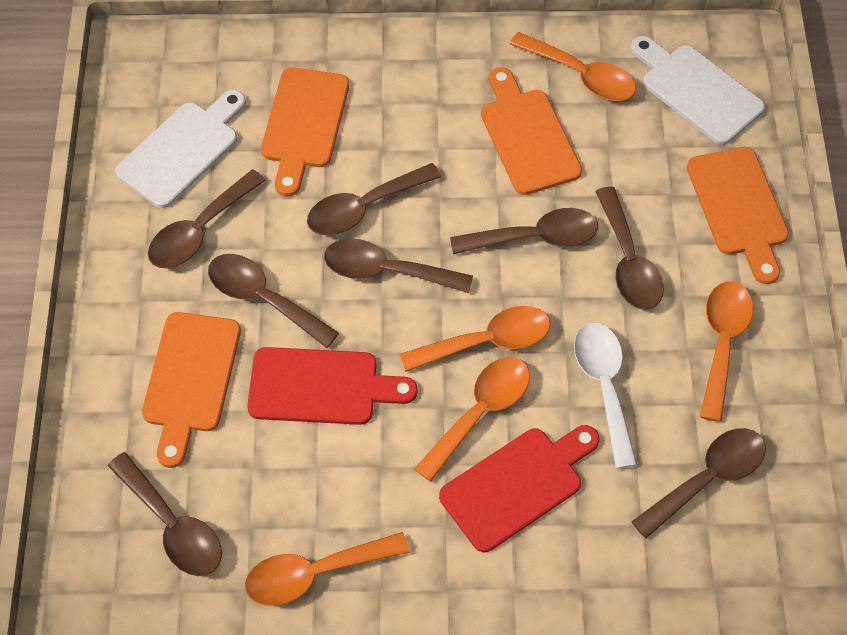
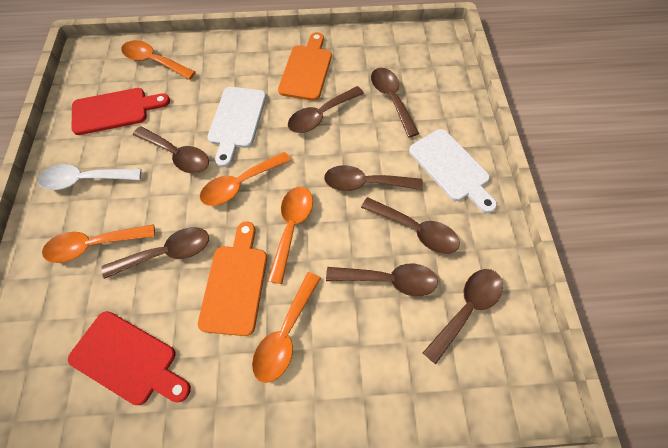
orange cutting board: [142,312,241,468] [261,67,349,196] [481,67,582,195] [687,147,789,284] = 4 -> [198,222,267,336] [278,32,332,101] = 2

